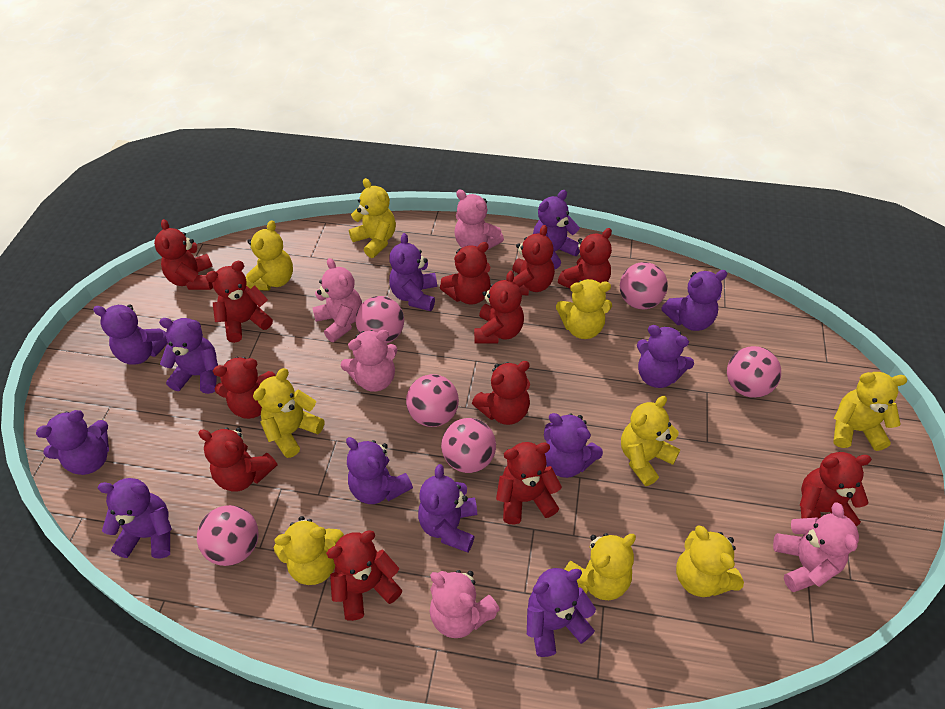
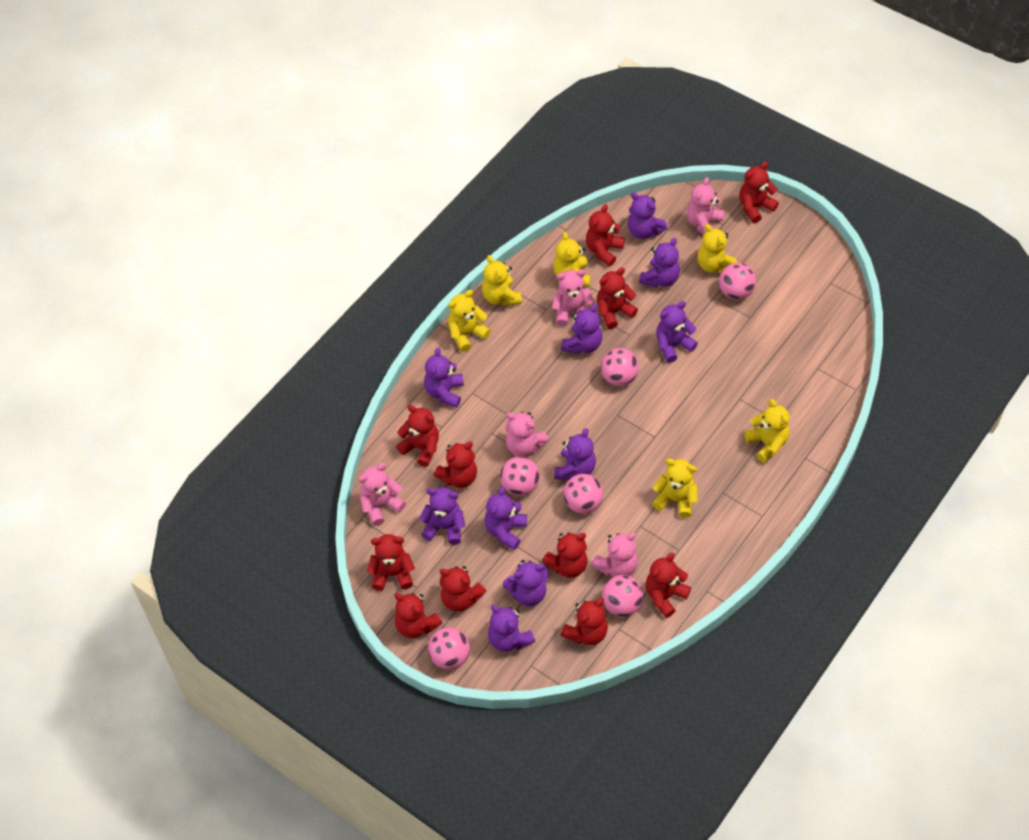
purple teddy bear: [36,410,109,475] [93,304,168,365] [98,478,172,558] [159,318,218,394] [346,437,413,504] [389,233,437,311] [418,464,477,553] [527,568,596,657] [533,190,580,270] [544,413,603,478] [637,325,694,388] [661,270,728,331] = 12 -> [419,487,465,545] [424,348,464,408] [484,486,527,550] [488,604,535,652] [503,560,548,606] [554,428,596,480] [561,304,602,354] [628,192,667,239] [639,238,680,287] [656,301,698,363] = 10
red teddy bear: [154,219,213,290] [198,427,277,492] [206,261,273,343] [213,357,275,419] [326,530,402,621] [440,242,491,305] [472,361,530,425] [474,271,524,344] [496,442,562,524] [512,225,555,295] [558,228,612,289] [800,452,872,527] = 12 -> [367,534,415,591] [394,593,442,638] [396,405,439,467] [434,442,477,488] [439,566,486,612] [542,532,588,578] [561,598,608,645] [586,204,625,266] [597,268,638,329] [645,553,691,618] [739,162,779,223] = 11
yellow teddy bear: [246,220,293,291] [253,368,324,458] [274,516,344,585] [349,178,396,258] [556,279,612,339] [564,533,636,600] [621,396,680,486] [676,525,744,597] [834,372,907,451] = 9 -> [448,290,491,352] [482,255,522,306] [553,232,591,287] [652,459,698,518] [697,224,737,273] [745,399,790,463] = 6

